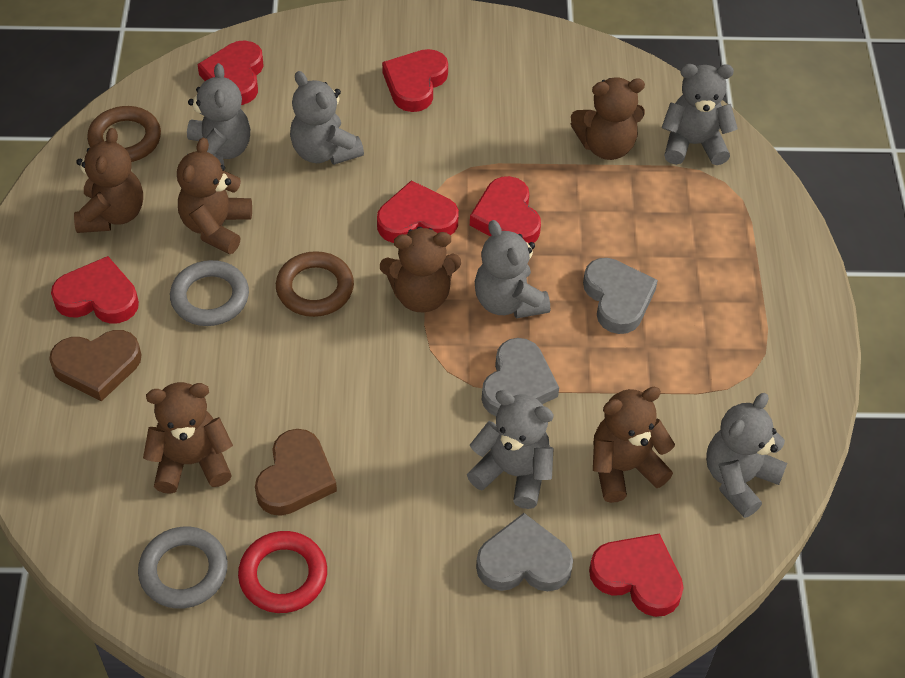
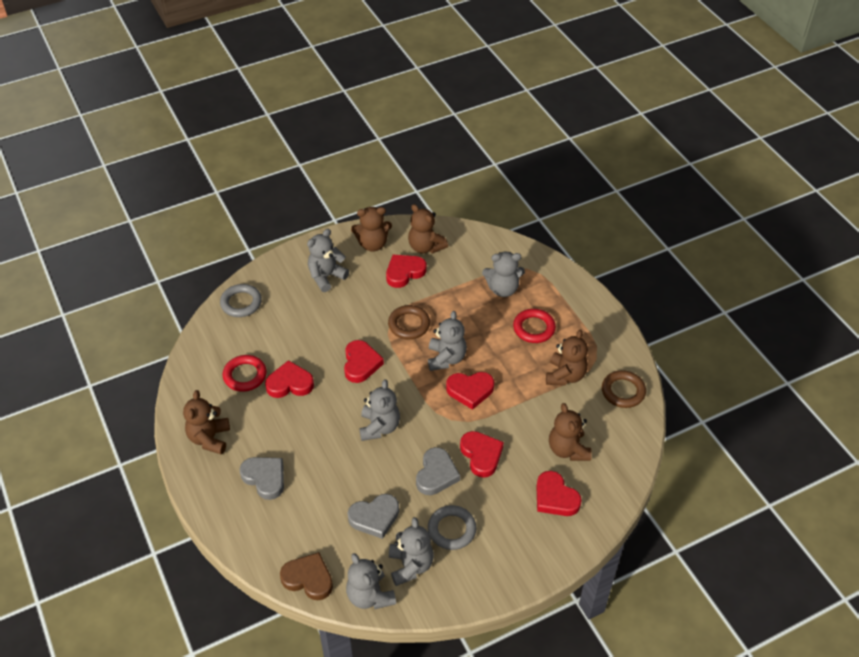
brown heart: [49,330,142,402] [255,429,337,516] = 2 -> [280,552,333,600] = 1
brown teddy bear: [74,128,143,233] [143,382,233,494] [177,138,252,254] [380,227,461,313] [571,77,645,160] [593,387,675,503] = 6 -> [183,390,230,455] [351,207,392,252] [408,204,448,254] [546,329,588,386] [549,403,592,461] = 5
red ring: [238,531,327,613] = 1 -> [223,355,267,392] [513,309,556,343] = 2

